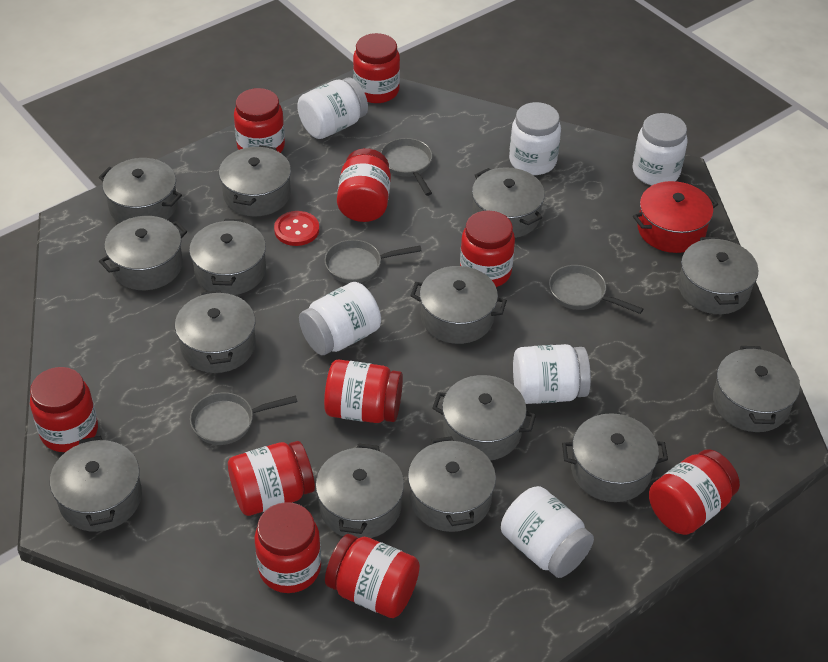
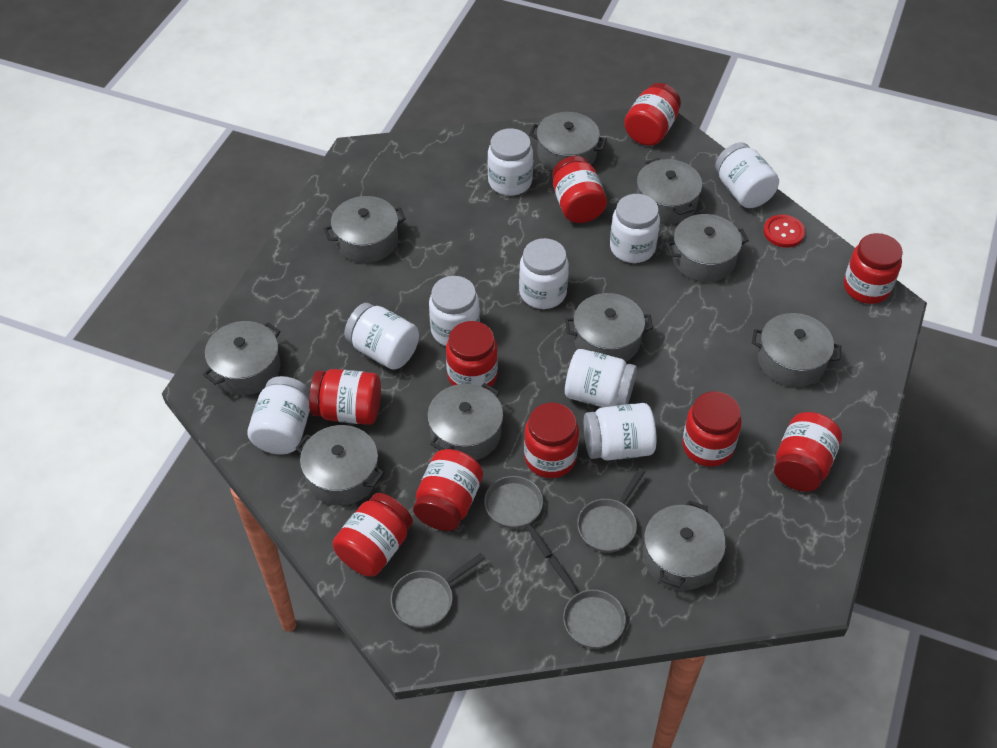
grey pot: [50,436,142,532] [99,158,182,223] [99,216,187,290] [175,290,256,373] [189,219,266,295] [219,145,291,217] [315,443,404,538] [408,436,496,532] [410,266,507,344] [432,375,536,461] [472,167,545,238] [562,413,668,502] [678,237,758,314] [713,346,800,432] = 14 -> [203,321,281,395] [296,425,384,506] [323,196,406,263] [427,383,503,460] [529,112,607,171] [565,293,653,362] [637,158,702,224] [643,500,726,590] [666,214,749,282] [752,313,841,387] = 10
red pot: [633,181,718,253] = 1 -> none = 0
white jar: [297,78,368,139] [299,282,381,355] [501,486,594,578] [509,102,561,175] [513,344,591,404] [632,113,688,185] = 6 -> [247,376,310,454] [344,303,419,370] [429,276,480,346] [488,128,533,196] [519,238,569,309] [565,349,637,407] [584,403,656,460] [610,194,660,263] [715,142,779,208] = 9

